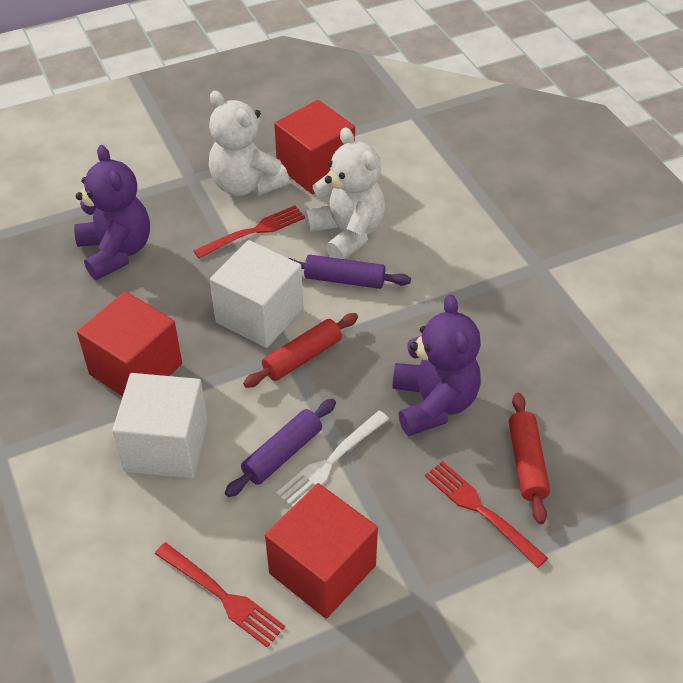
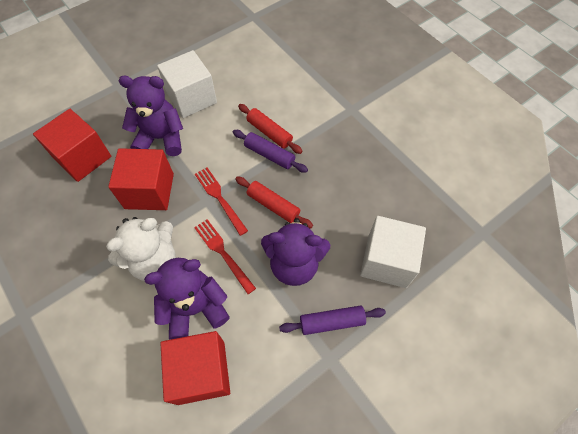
purple teddy bear: [74,145,150,280] [392,294,481,436] = 2 -> [119,76,183,156] [144,258,230,340] [261,218,330,286] = 3
red fork: [155,542,285,648] [193,205,305,258] [425,461,548,568] = 3 -> [194,219,256,294] [195,167,248,236] = 2
white fork: [276,411,389,507] = 1 -> none = 0
white teddy bear: [209,91,289,196] [305,127,385,259] = 2 -> [106,217,176,281] = 1

